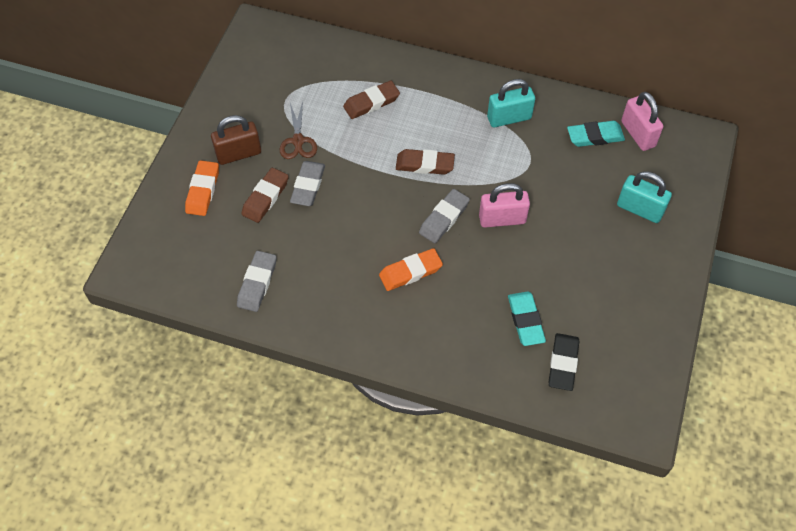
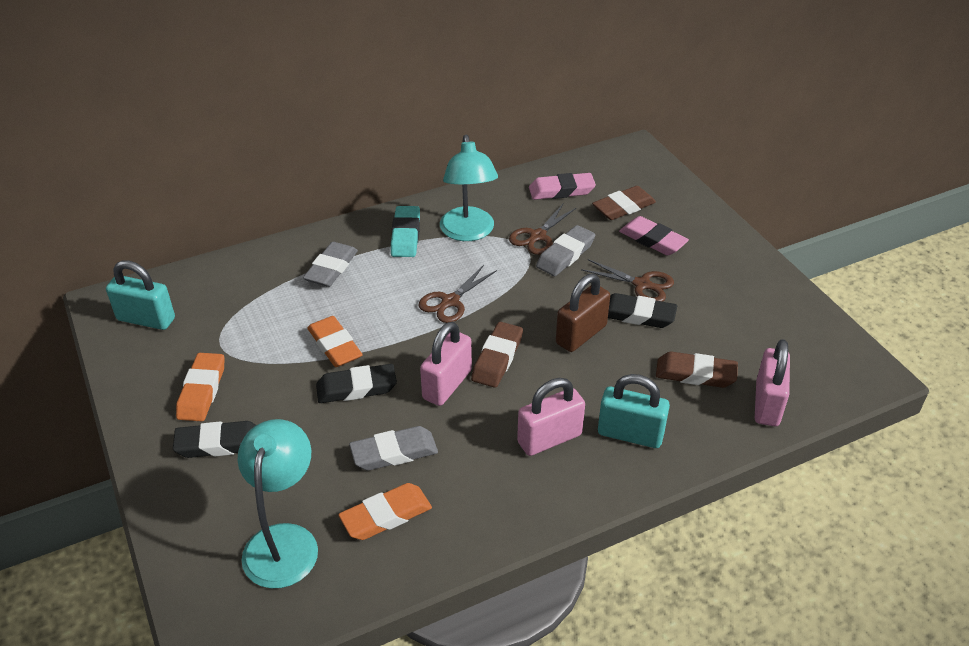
black eraser: [549,333,579,391] = 1 -> [173,421,256,458] [316,364,397,403] [608,293,677,328] = 3
brown scissors: [280,101,317,159] = 1 -> [419,265,497,323] [509,204,577,255] [581,259,674,302] = 3
orange eraser: [185,160,219,216] [379,248,443,291] = 2 -> [176,353,224,421] [307,316,363,367] [339,483,432,540] = 3
pink eraser: none = 0 -> [529,173,596,200] [619,216,689,255] = 2
pink padlock: [479,183,530,228] [621,92,663,151] = 2 -> [420,322,472,406] [517,378,585,456] [755,339,790,426] = 3
turquoise eraser: [508,292,546,346] [567,121,625,147] = 2 -> [391,206,420,257] = 1
turquoise lamp: none = 0 -> [237,419,318,589] [440,135,498,241] = 2

